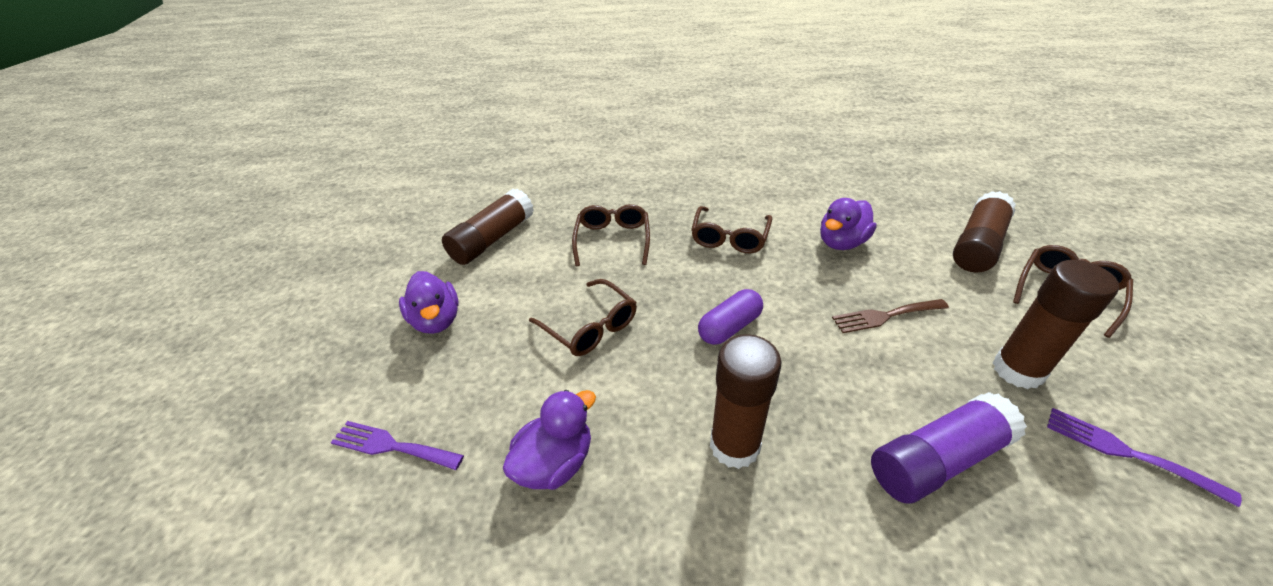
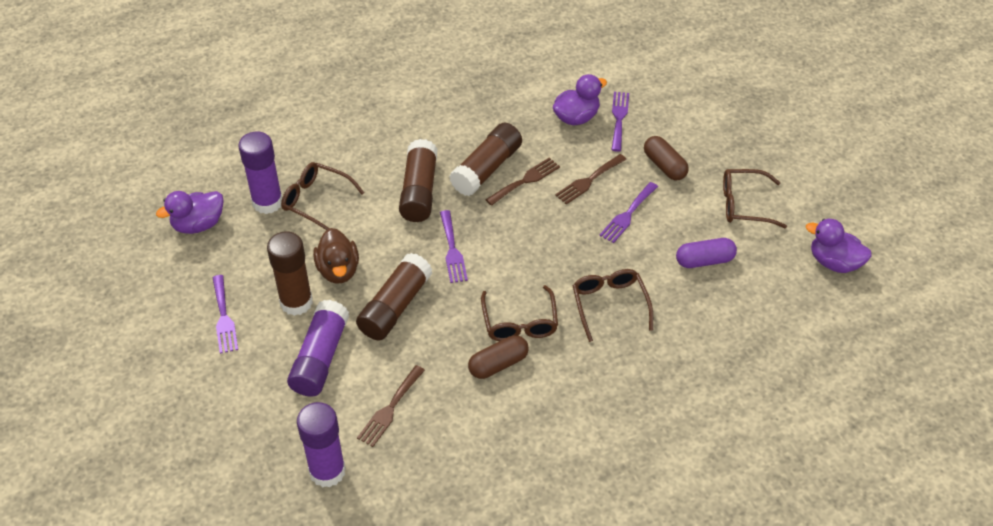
brown capsule: none = 0 -> [468,335,529,379] [644,136,689,181] = 2
brown duck: none = 0 -> [313,228,359,283] = 1
brown fork: [832,299,949,333] = 1 -> [357,365,425,447] [485,157,560,206] [555,154,627,205] = 3
purple fork: [330,421,464,470] [1047,408,1242,507] = 2 -> [212,275,238,354] [440,210,468,283] [599,182,658,243] [611,92,629,152] = 4
purple glue stick: [871,392,1027,504] = 1 -> [238,132,282,214] [287,300,349,397] [297,402,346,488] = 3

